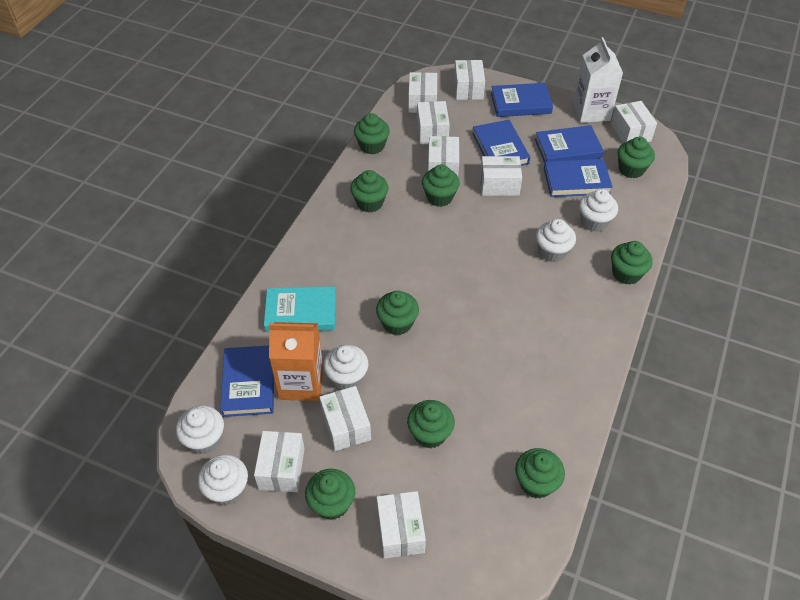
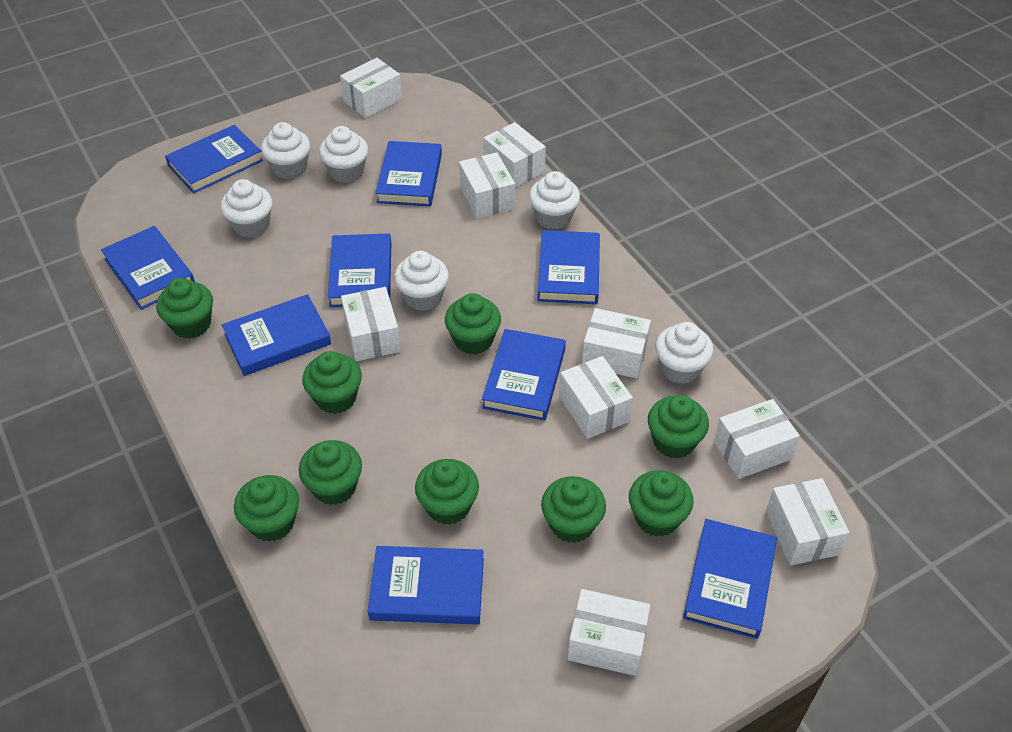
blue book: [220,346,274,417] [472,120,530,166] [491,83,553,117] [535,125,604,163] [544,159,613,197] = 5 -> [101,226,195,310] [165,125,263,193] [222,294,331,376] [328,234,391,307] [368,546,484,625] [376,141,442,206] [482,329,566,421] [537,230,600,304] [683,519,777,639] = 9
orange carton: [268,322,323,401] = 1 -> none = 0
turquoise book: [264,287,336,332] = 1 -> none = 0
white carton: [573,37,623,123] = 1 -> none = 0
white cupcake: [176,405,224,454] [198,455,248,505] [323,344,369,390] [536,219,576,262] [579,189,618,232] = 5 -> [221,179,272,238] [261,122,310,179] [319,126,368,183] [394,251,449,311] [529,171,580,229] [655,322,713,384] = 6

